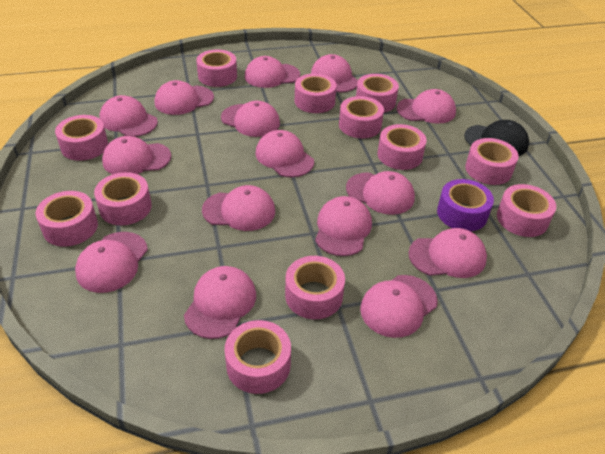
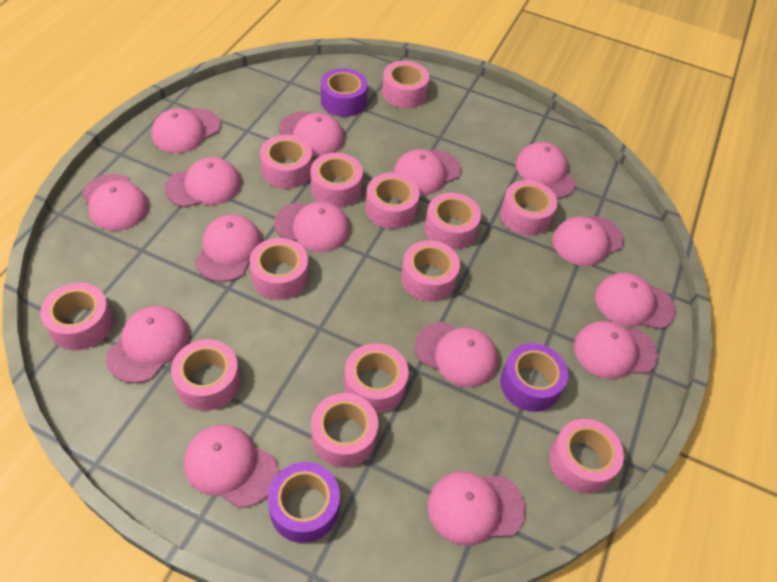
black cap: [464,120,529,156] = 1 -> none = 0
pink tape: [35,191,98,247] [55,115,108,161] [94,172,152,225] [196,50,237,87] [225,320,291,394] [285,256,345,319] [295,73,337,113] [339,96,384,138] [356,74,399,113] [378,124,427,170] [465,138,519,185] [497,184,556,237] = 12 -> [40,283,113,350] [171,339,240,411] [249,238,308,300] [260,135,312,189] [311,153,363,208] [311,393,378,467] [344,343,409,413] [366,173,420,229] [382,61,429,108] [401,240,460,302] [425,193,481,250] [500,180,557,236] [549,419,624,493] = 13
purple tape: [437,179,494,231] = 1 -> [268,462,340,543] [321,68,368,117] [500,343,568,412] = 3

